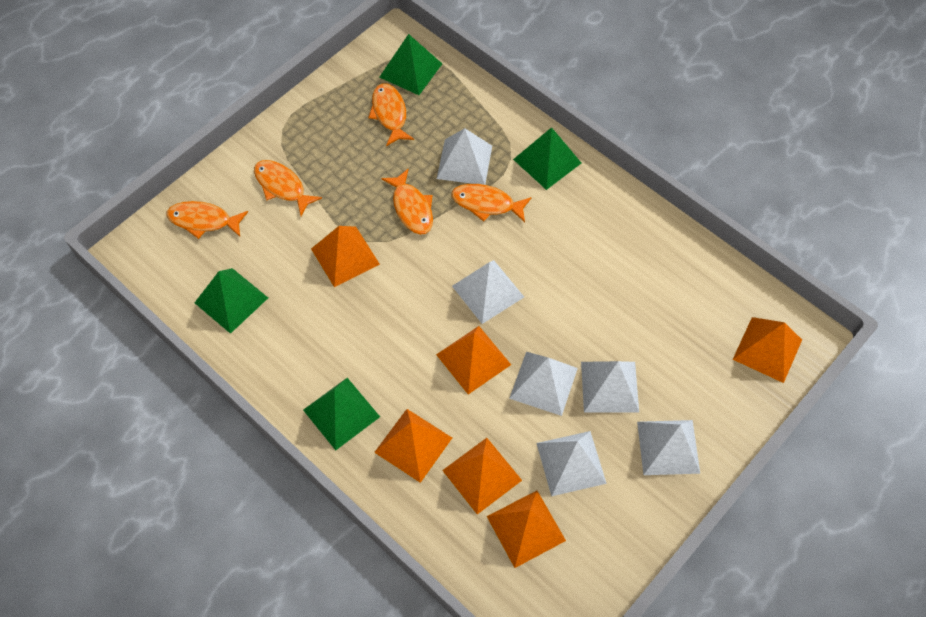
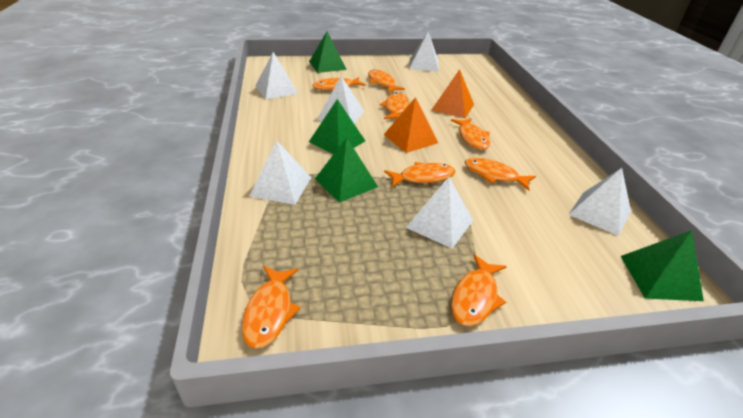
orange fish: [167,201,248,239] [254,160,322,216] [368,83,414,146] [381,169,433,235] [451,184,532,222] = 5 -> [242,266,301,349] [312,77,366,91] [368,70,405,93] [380,93,409,119] [384,162,456,187] [451,118,490,150] [451,254,507,326] [465,158,536,191] = 8
orange pyramid: [311,226,380,287] [374,409,452,483] [436,326,511,394] [442,438,522,514] [487,491,566,568] [733,317,802,383] = 6 -> [384,97,438,153] [432,69,474,118] = 2

